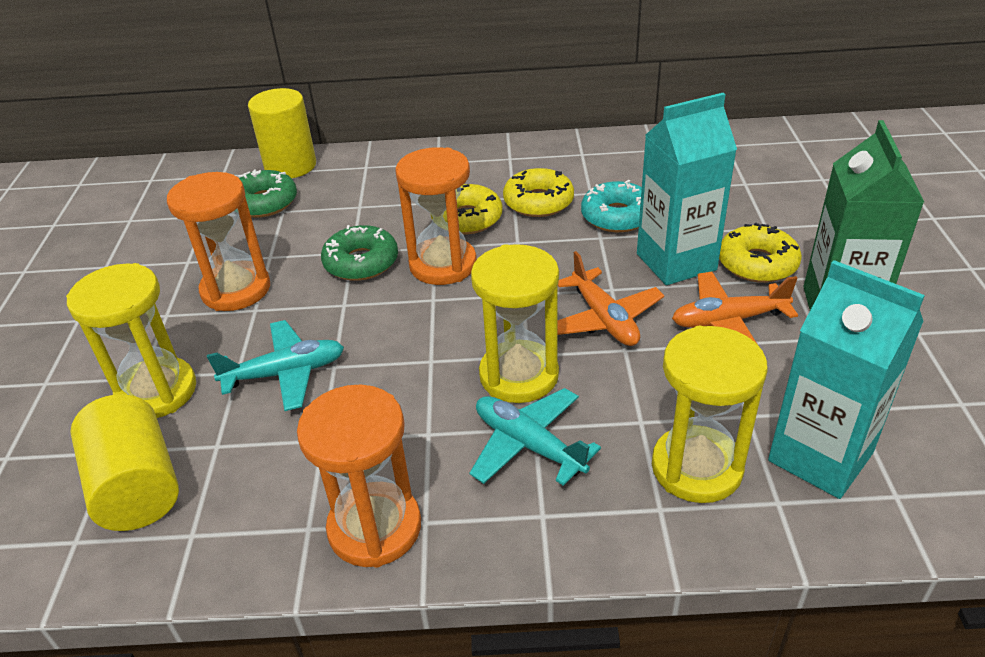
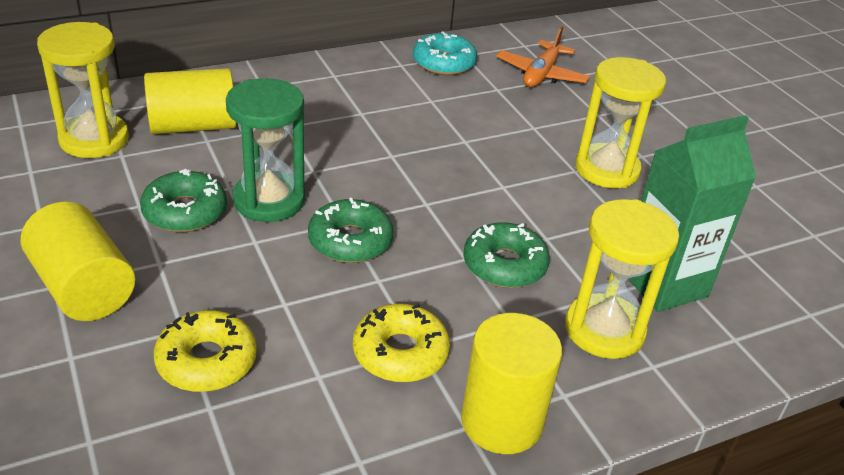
green donut: [238,169,297,218] [321,225,398,281] = 2 -> [140,169,227,232] [308,198,393,263] [463,222,550,288] = 3
green hourglass: none = 0 -> [226,78,305,222] = 1
orange hourglass: [167,172,270,311] [297,385,421,568] [395,147,477,285] = 3 -> none = 0
orange plane: [557,251,664,346] [672,272,798,345] = 2 -> [496,26,590,87] = 1
turquoise carton: [637,93,737,285] [768,260,925,499] = 2 -> none = 0
turquoise plane: [207,320,344,411] [470,388,601,486] = 2 -> none = 0
yellow cylinder: [70,394,179,531] [248,88,316,178] = 2 -> [21,201,135,321] [144,68,236,134] [461,313,562,454] = 3
yellow donut: [430,184,503,234] [503,168,574,217] [719,223,802,283] = 3 -> [154,310,257,392] [353,304,450,382] = 2

